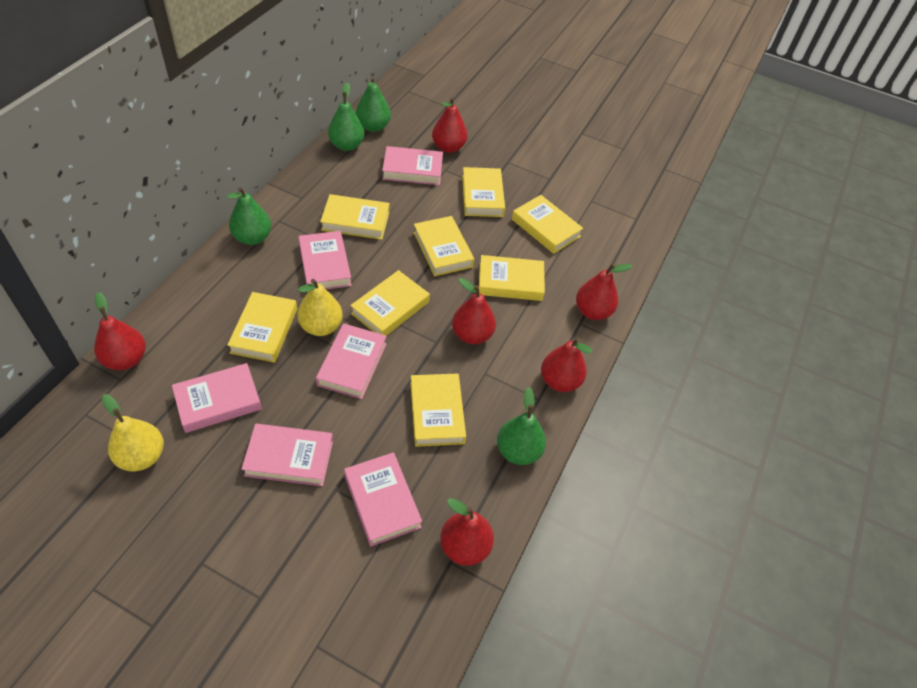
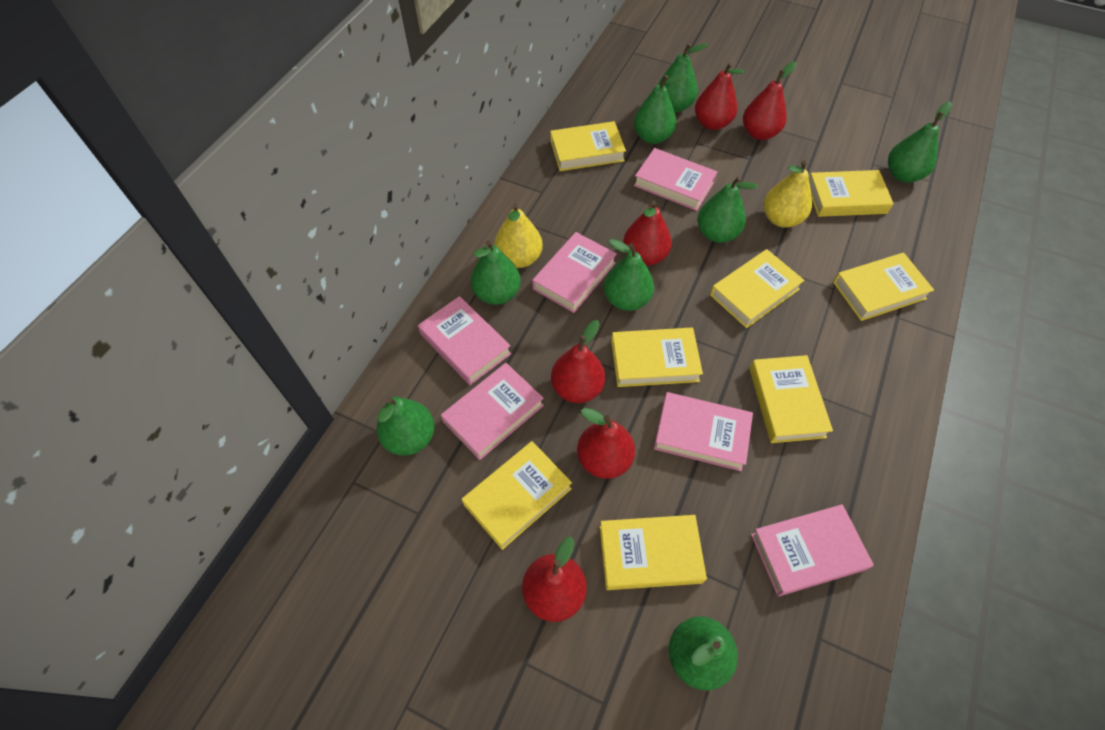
green pear: [226,187,271,245] [328,82,364,151] [356,76,391,132] [497,387,546,465] = 4 -> [376,397,435,456] [471,240,521,305] [604,239,654,311] [634,75,686,144] [658,43,708,112] [669,616,738,691] [698,176,758,243] [888,102,952,182] = 8

